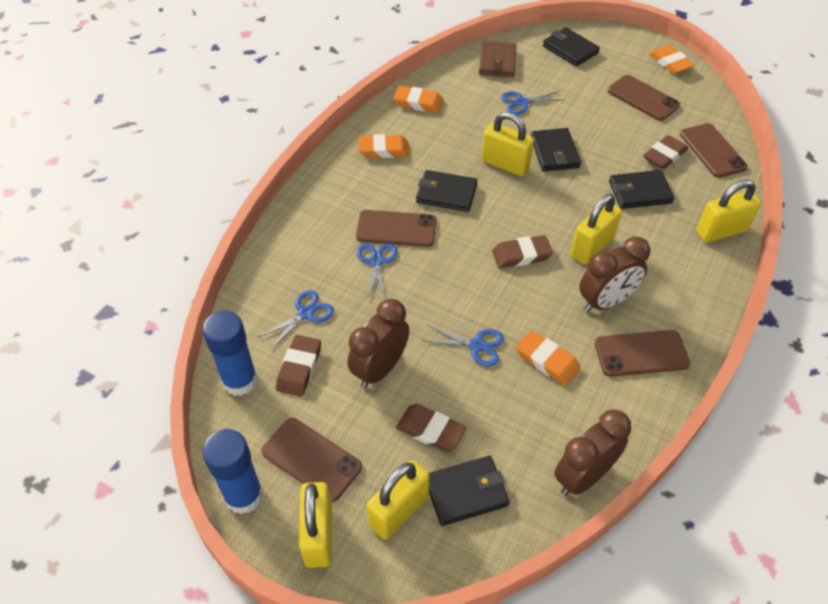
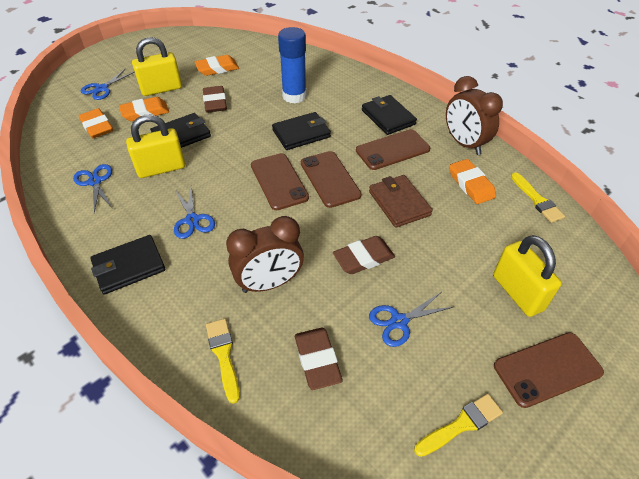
black wallet: [416,170,478,212] [428,456,510,526] [531,128,581,172] [543,27,600,66] [609,170,675,209] = 5 -> [90,235,165,295] [150,113,211,148] [272,112,331,150] [362,95,417,135] = 4
blue glue stick: [202,311,258,396] [202,429,263,514] = 2 -> [278,27,307,103] = 1
brown clock: [348,299,409,388] [554,409,631,496] [579,236,650,312] = 3 -> [226,216,304,293] [446,76,503,155] = 2
brown eraser: [276,335,321,397] [396,404,467,452] [492,235,553,268] [643,135,688,169] = 4 -> [203,86,227,113] [295,328,342,390] [333,236,395,274] = 3
brown phone: [262,418,362,502] [356,210,436,247] [594,330,690,377] [608,75,680,121] [680,123,748,178] = 5 -> [251,153,309,210] [301,151,362,208] [356,129,430,170] [494,332,604,408] = 4
yellow brush: none = 0 -> [206,319,240,404] [414,394,503,457] [511,172,565,223] = 3
yellow padlock: [299,482,332,568] [366,460,429,540] [482,112,534,176] [571,194,622,264] [696,180,761,243] = 5 -> [126,114,185,178] [132,37,182,96] [493,235,562,317] = 3

